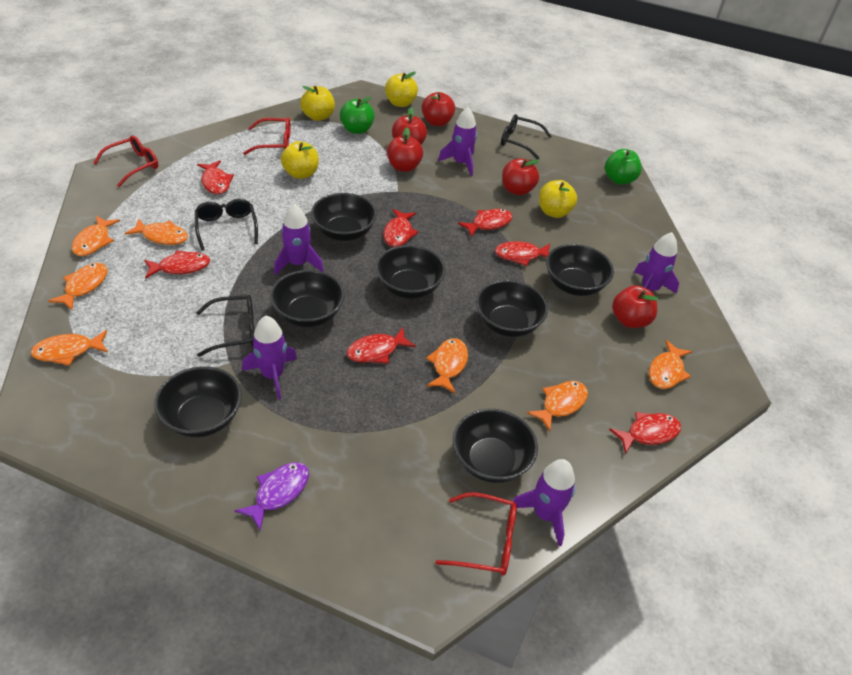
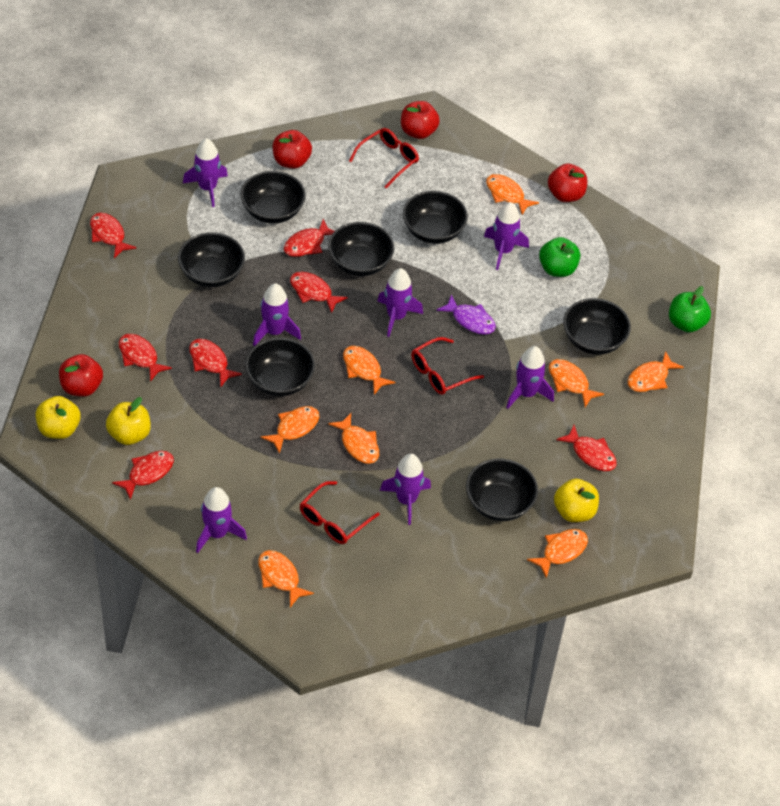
black glasses: [195,199,258,251] [196,295,255,357] [501,114,552,159] = 3 -> none = 0
orange fish: [31,330,108,366] [48,263,108,310] [72,216,120,256] [125,218,188,245] [426,338,468,393] [527,381,588,432] [649,340,692,389] = 7 -> [258,550,314,607] [261,406,319,454] [328,413,379,464] [343,346,395,395] [486,174,539,215] [527,529,588,579] [549,359,604,407] [628,351,684,392] = 8
purple rocket: [242,316,297,400] [274,204,324,275] [438,107,477,176] [510,459,575,546] [634,232,679,294] = 5 -> [183,138,228,207] [196,487,247,553] [253,283,301,346] [378,268,423,337] [380,454,431,525] [484,202,529,270] [506,346,554,409] = 7
red apple: [387,127,423,172] [392,107,427,145] [422,92,455,126] [502,158,539,195] [612,285,658,328] = 5 -> [59,354,103,397] [273,130,312,169] [401,101,440,139] [548,163,587,202] = 4
yellow apple: [281,141,319,179] [300,86,335,121] [385,72,418,107] [539,180,577,218] = 4 -> [35,396,81,439] [106,397,151,445] [554,479,599,522] = 3

